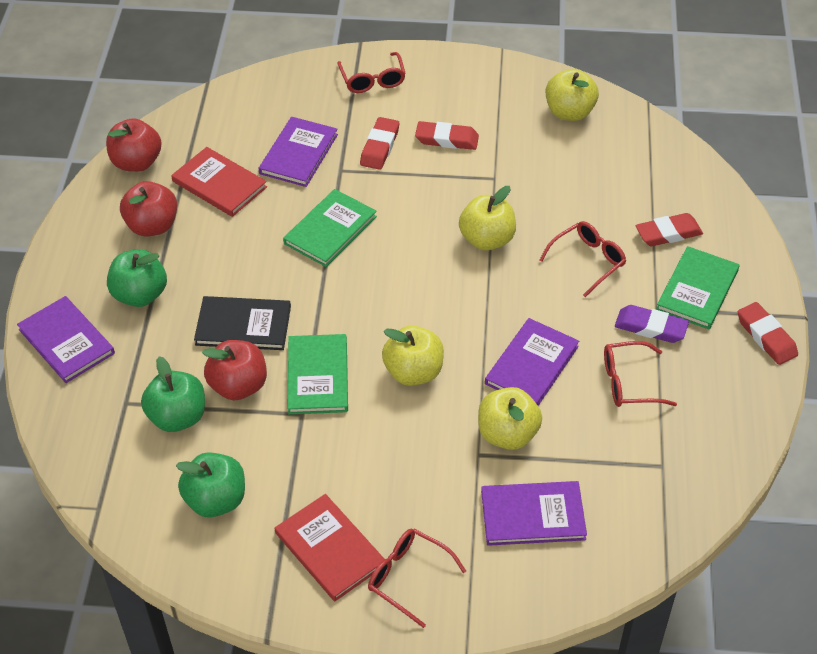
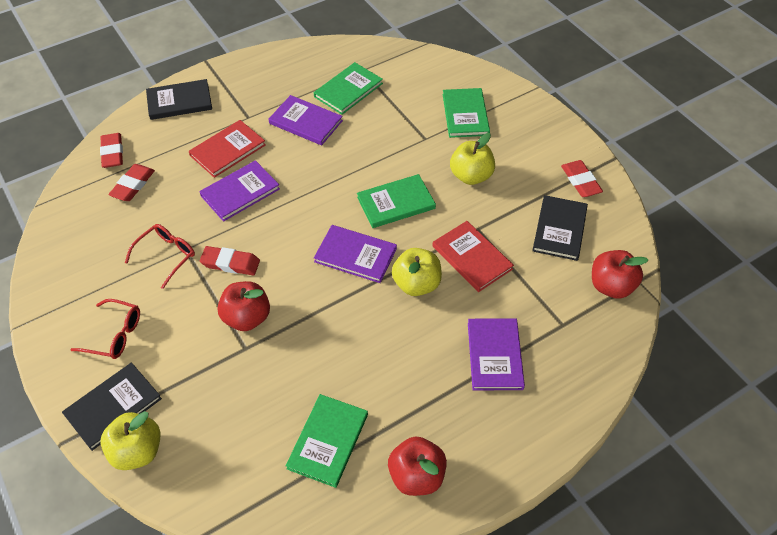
black book: [194,296,291,350] = 1 -> [62,363,162,451] [146,79,212,120] [532,195,588,261] = 3
green apple: [107,249,167,307] [141,356,205,432] [176,452,245,517] = 3 -> none = 0
green book: [283,189,377,267] [288,334,348,414] [656,246,739,329] = 3 -> [286,394,368,488] [314,62,383,115] [357,174,436,228] [443,88,490,138] = 4
purple eraser: [615,305,689,343] = 1 -> none = 0
red glasses: [337,52,406,93] [368,529,466,628] [539,221,626,297] [604,341,677,407] = 4 -> [70,299,140,359] [125,224,195,289] = 2
yellow apple: [382,325,444,386] [459,186,516,251] [478,387,542,450] [546,69,599,121] = 4 -> [100,411,161,470] [392,248,442,296] [450,133,495,185] = 3

